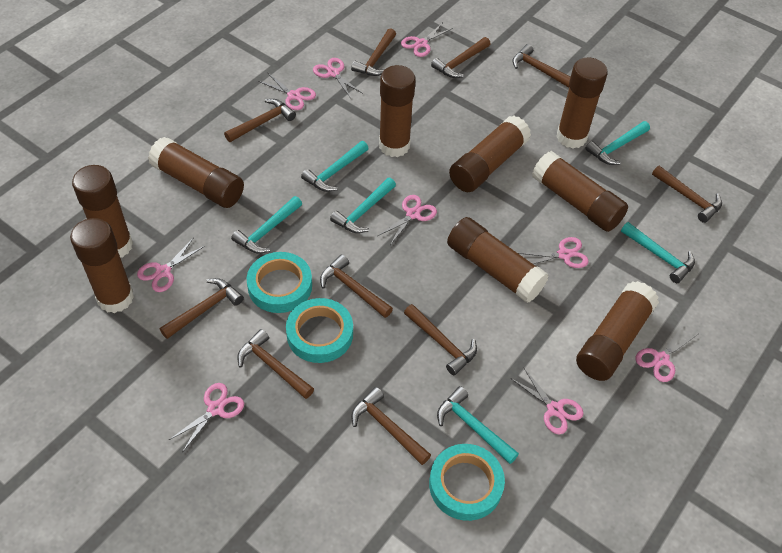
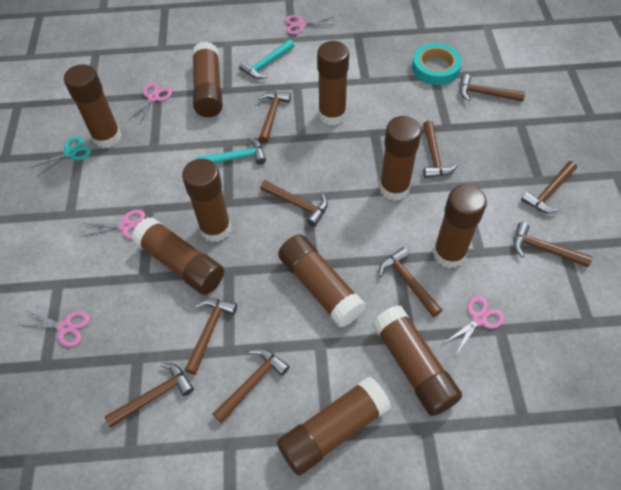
brown glue stick: [70,218,134,313] [72,165,133,258] [148,137,244,208] [379,65,416,157] [447,217,549,303] [449,116,531,192] [532,151,628,232] [556,58,608,148] [576,281,659,381] = 9 -> [64,64,122,148] [132,217,224,295] [182,158,231,242] [192,42,223,117] [277,376,391,475] [278,235,366,328] [317,41,349,125] [372,305,462,416] [379,116,422,201] [433,184,487,268] = 10
pink scissors: [137,239,205,292] [169,383,244,451] [258,73,316,110] [313,58,363,97] [378,195,437,245] [401,23,453,57] [510,368,584,434] [518,237,589,268] [635,325,698,382] = 9 -> [18,310,90,347] [81,210,145,239] [128,83,172,125] [285,15,336,34] [443,296,505,355] = 5
turquoise hammer: [231,196,302,254] [301,141,369,192] [330,178,396,233] [437,386,519,464] [585,121,650,165] [621,222,695,283] = 6 -> [195,137,266,165] [239,39,295,79] = 2
turquoise scissors: none = 0 -> [30,137,91,177] = 1
turquoise tape: [247,252,312,313] [286,298,353,363] [429,444,505,521] = 3 -> [412,43,462,85] = 1

